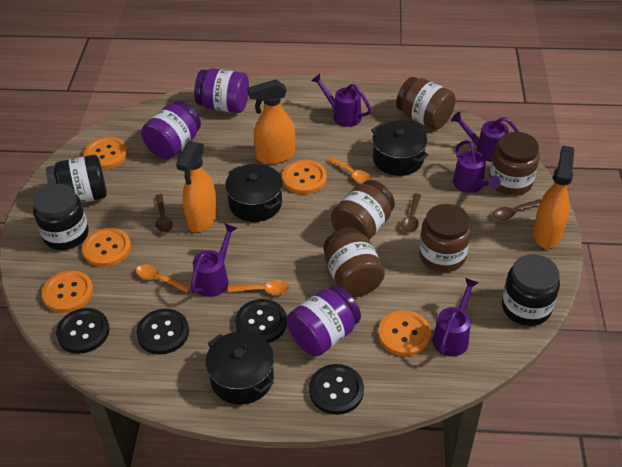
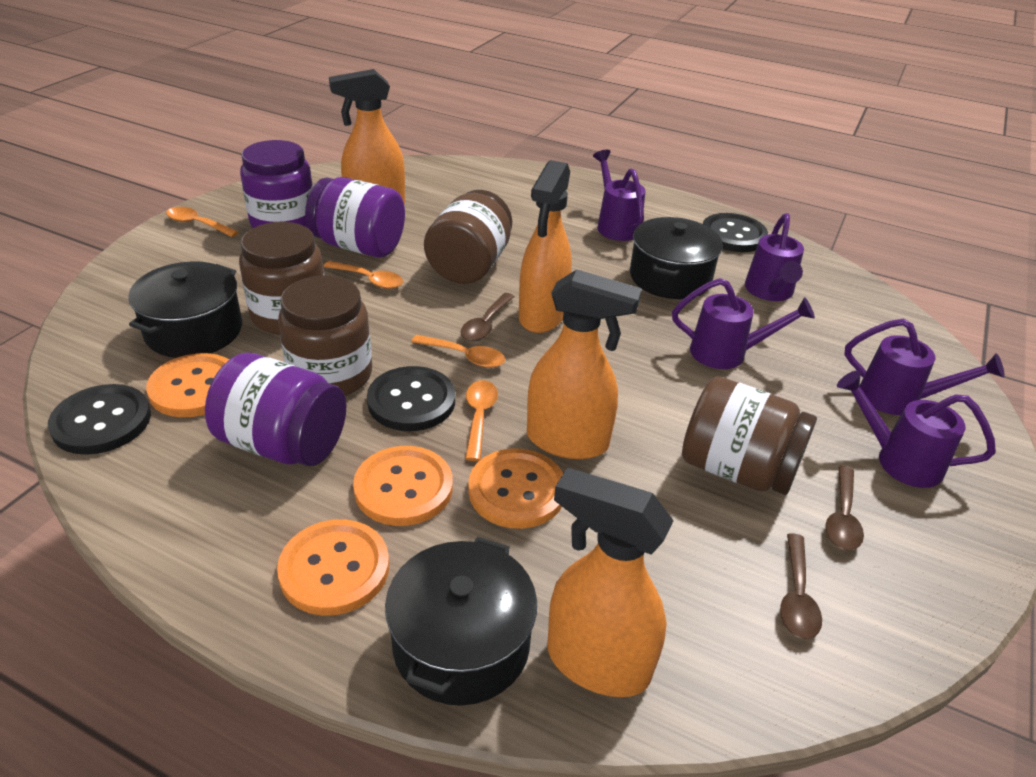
black button: [56,308,110,354] [136,309,189,354] [235,299,287,343] [309,364,364,415] = 4 -> [48,384,151,455] [367,366,455,431] [703,213,768,252] = 3
black jar: [33,184,89,250] [46,155,107,203] [502,254,560,326] = 3 -> none = 0
brown jar: [323,227,385,297] [331,180,395,240] [396,77,456,130] [419,204,471,272] [489,132,540,196] = 5 -> [239,222,324,335] [278,275,372,396] [424,190,512,284] [682,376,817,495] = 4
orange button: [42,270,93,313] [82,228,131,267] [84,137,128,170] [282,160,327,194] [378,310,431,356] = 5 -> [146,353,229,417] [277,519,389,616] [353,446,453,526] [468,448,564,529] = 4
orange spoon: [136,264,191,293] [228,280,290,295] [328,157,372,184] = 3 -> [166,207,239,237] [323,261,403,289] [411,335,505,368] [465,380,498,461] = 4
orange spray bottle: [176,141,217,232] [247,79,295,164] [533,145,574,249] = 3 -> [329,69,405,205] [519,160,572,333] [527,269,642,459] [547,468,674,697] = 4

